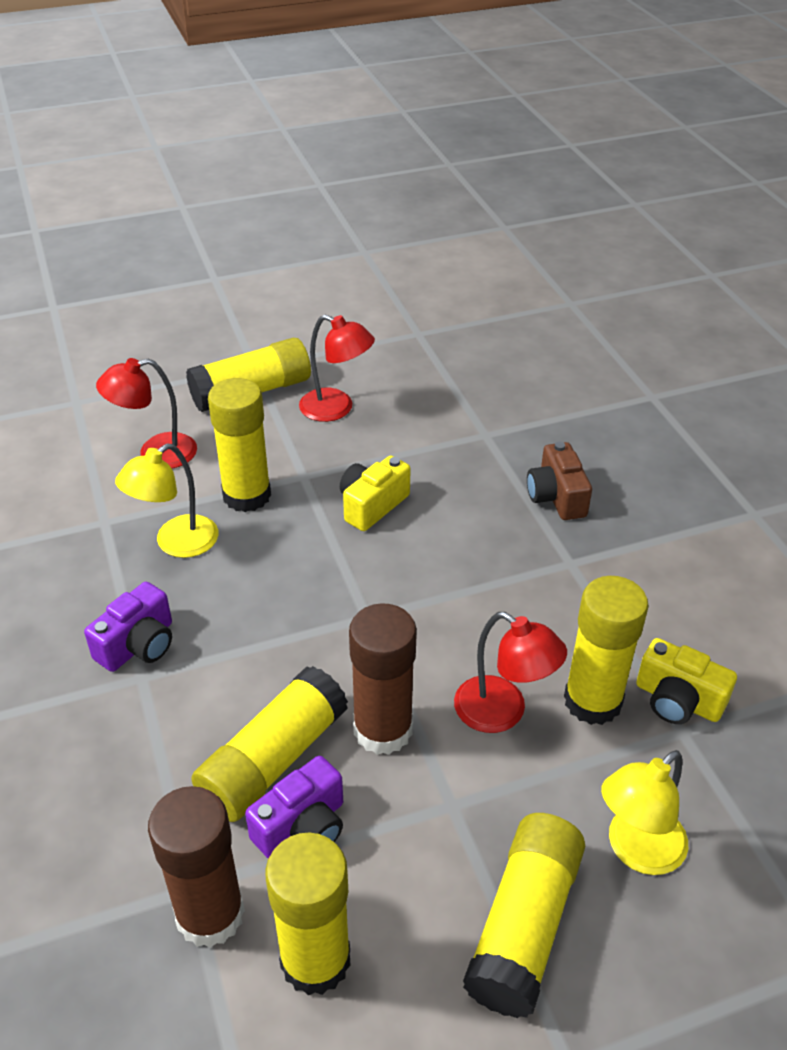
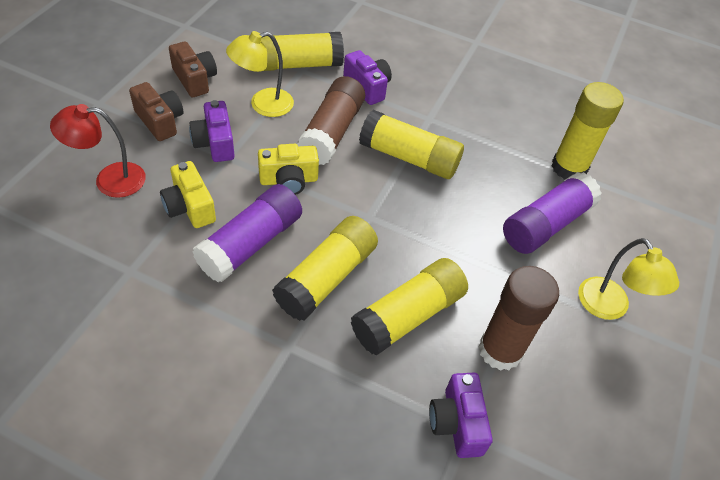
brown camera: [527,442,592,520] = 1 -> [129,82,183,141] [169,42,217,97] = 2
purple camera: [84,582,172,672] [245,756,343,859] = 2 -> [189,100,235,162] [343,50,392,105] [429,373,493,458] = 3
purple glue stick: none = 0 -> [192,184,302,282] [503,172,602,254] = 2
red lamp: [96,358,197,468] [299,315,375,422] [454,612,567,733] = 3 -> [50,104,146,198] = 1
yellow glue stick: [186,338,311,412] [191,666,348,822] [208,378,271,512] [265,832,351,995] [463,813,585,1018] [564,576,649,725] = 6 -> [261,32,344,71] [272,216,378,321] [351,258,468,356] [359,110,464,179] [551,82,624,179] = 5

